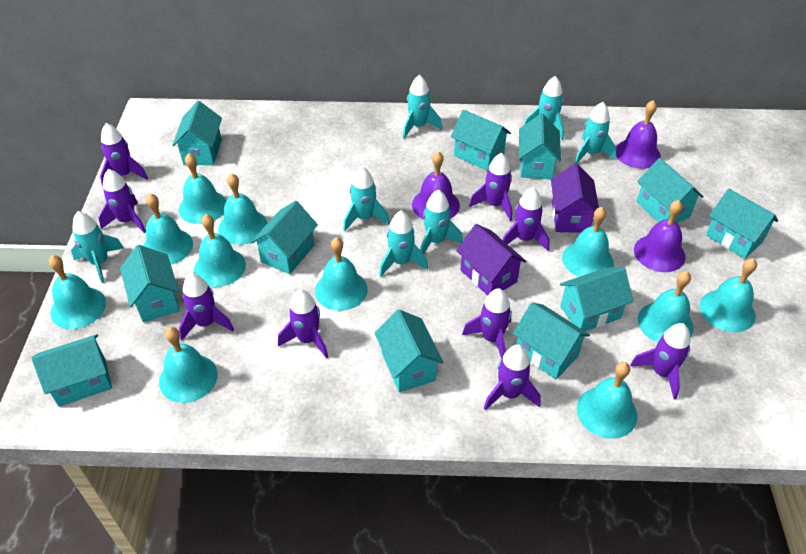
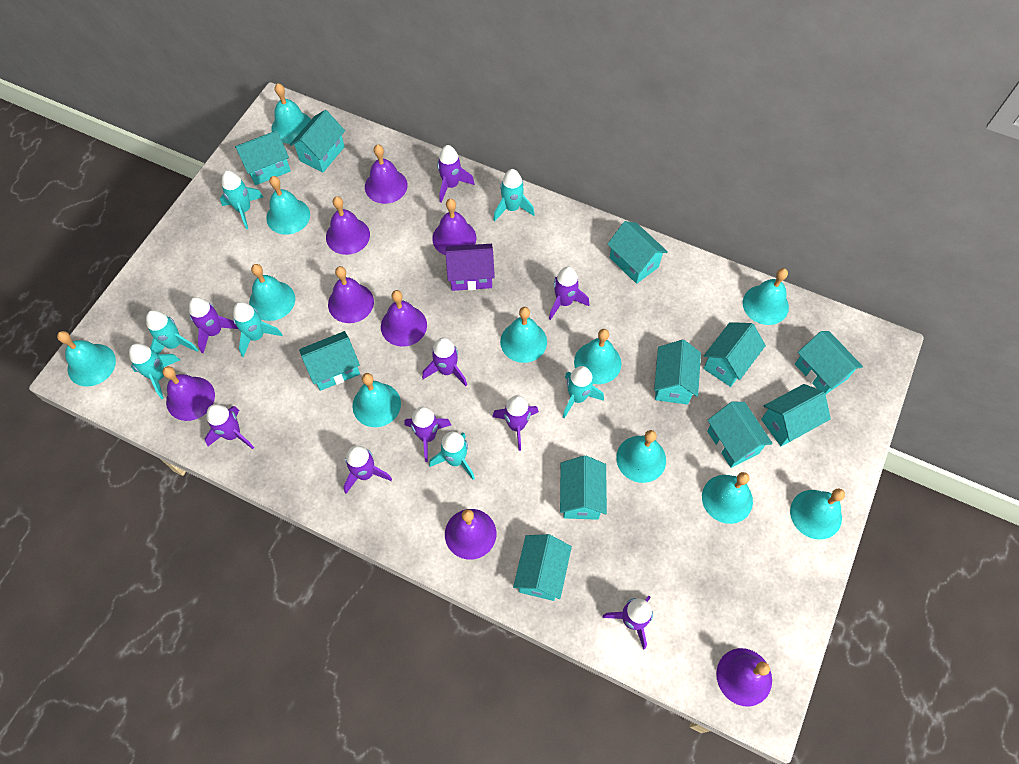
purple bell: [412,151,460,219] [616,100,661,169] [634,200,686,272] = 3 -> [162,366,215,421] [326,196,370,255] [328,266,374,323] [365,144,408,204] [381,290,427,347] [432,199,476,255] [445,509,496,560] [716,648,772,706] = 8
purple house: [456,224,526,296] [551,164,599,233] = 2 -> [445,244,495,291] = 1

